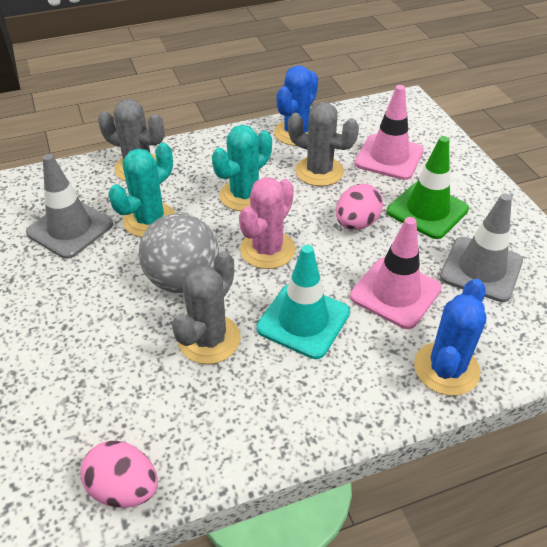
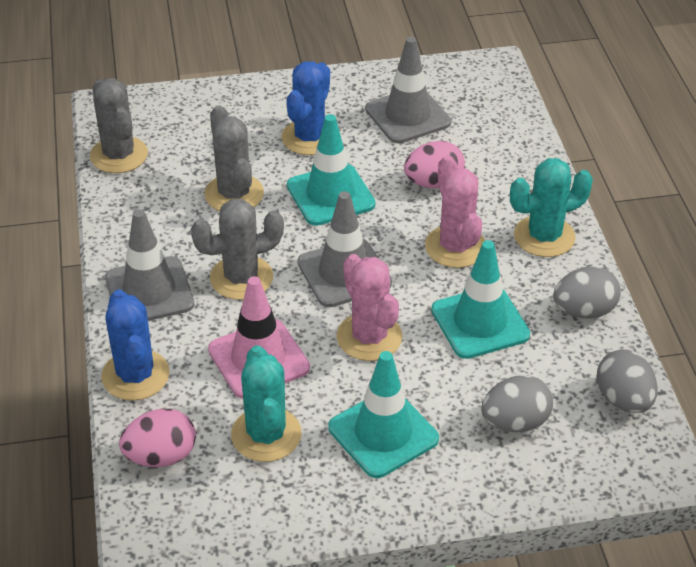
green traffic cone: [387,136,469,239] = 1 -> none = 0
grey ball: [139,213,219,293] = 1 -> none = 0
grey egg: none = 0 -> [481,375,553,432] [553,266,621,319] [597,349,658,413] = 3
grey traffic cone: [26,154,113,259] [440,193,523,302] = 2 -> [105,209,194,321] [298,191,392,307] [365,37,451,143] = 3
pink cactus: [239,177,295,269] = 1 -> [337,254,403,361] [425,155,485,268] = 2
pink traffic cone: [350,217,442,329] [355,85,424,180] = 2 -> [208,276,310,398] = 1
turquoise traffic cone: [256,245,350,359] = 1 -> [287,114,376,226] [328,351,439,478] [431,240,530,359] = 3

